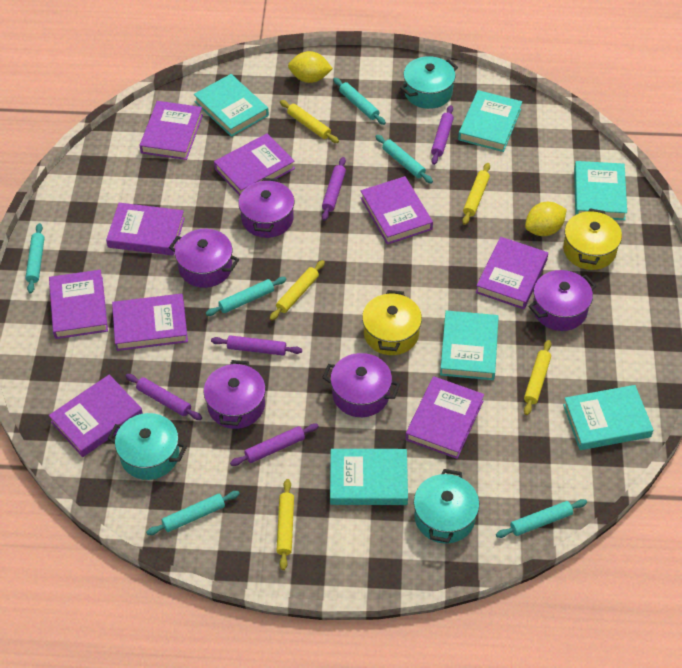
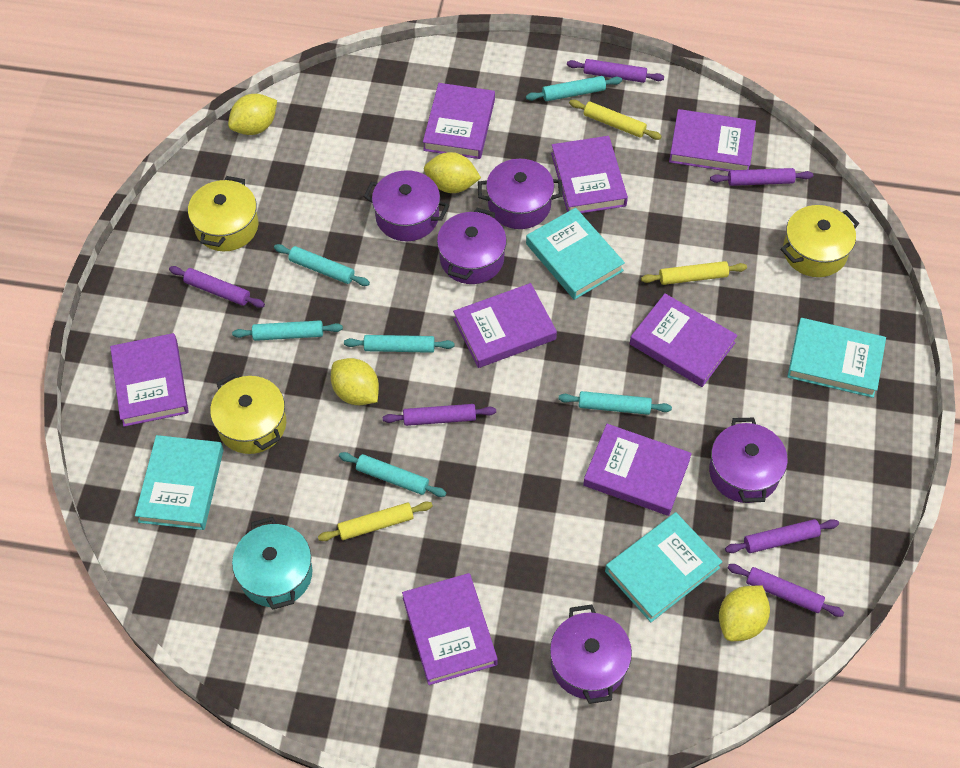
purple book: [49,270,108,339] [49,375,143,457] [106,203,185,256] [112,294,188,351] [139,101,203,160] [214,133,295,196] [361,176,433,245] [405,376,484,459] [476,237,548,309] = 9 -> [110,333,189,427] [402,573,498,685] [423,83,495,159] [453,283,557,368] [551,136,628,213] [583,424,692,516] [630,293,738,387] [669,109,756,172] = 8
purple rolling pin: [125,374,202,420] [211,335,302,356] [230,423,319,466] [322,157,346,221] [431,105,454,165] = 5 -> [169,266,265,308] [383,404,496,426] [567,59,664,83] [710,168,813,186] [725,519,839,553] [727,564,844,617] = 6
turquoise book: [194,74,269,137] [330,449,408,505] [440,310,499,380] [458,90,522,152] [563,385,653,450] [574,161,627,220] = 6 -> [135,435,224,530] [526,208,625,300] [605,512,723,622] [787,318,886,398] = 4
turquoise pot: [108,413,187,480] [400,56,458,109] [414,469,479,544] = 3 -> [232,517,312,610] = 1
yellow lemon: [288,51,333,83] [525,202,567,236] = 2 -> [228,94,277,135] [331,358,379,405] [424,152,481,193] [719,585,770,641] = 4
yellow pot: [362,290,422,355] [563,208,622,270] = 2 -> [188,176,258,251] [210,373,286,454] [781,205,859,277] = 3
yellow rolling pin: [270,260,325,321] [276,479,294,570] [280,100,339,143] [462,163,490,225] [524,340,551,415] = 5 -> [318,501,433,541] [569,100,662,140] [641,261,747,285] = 3

